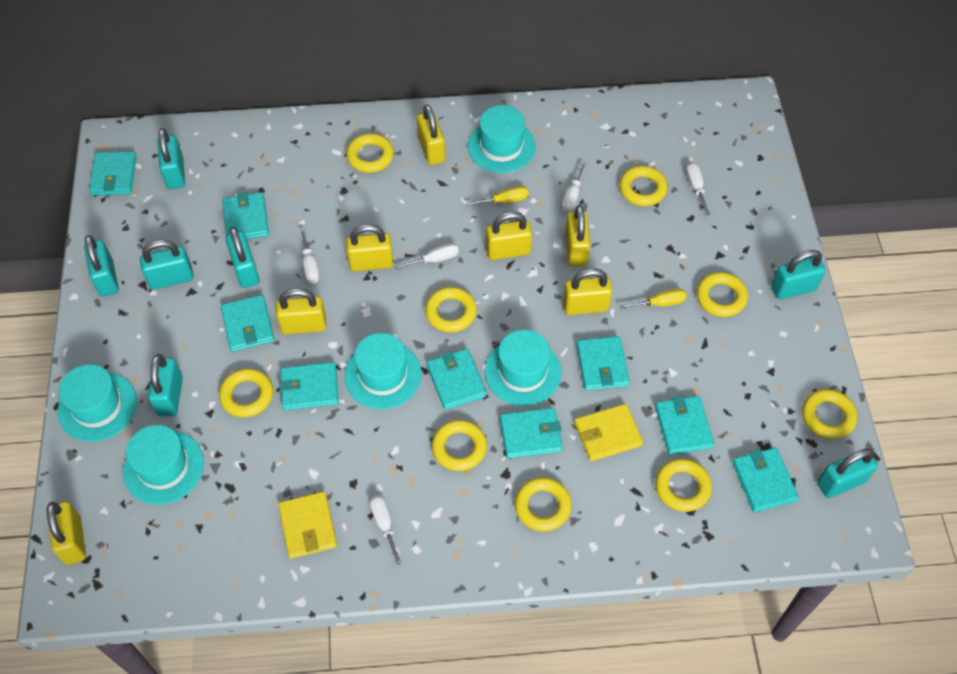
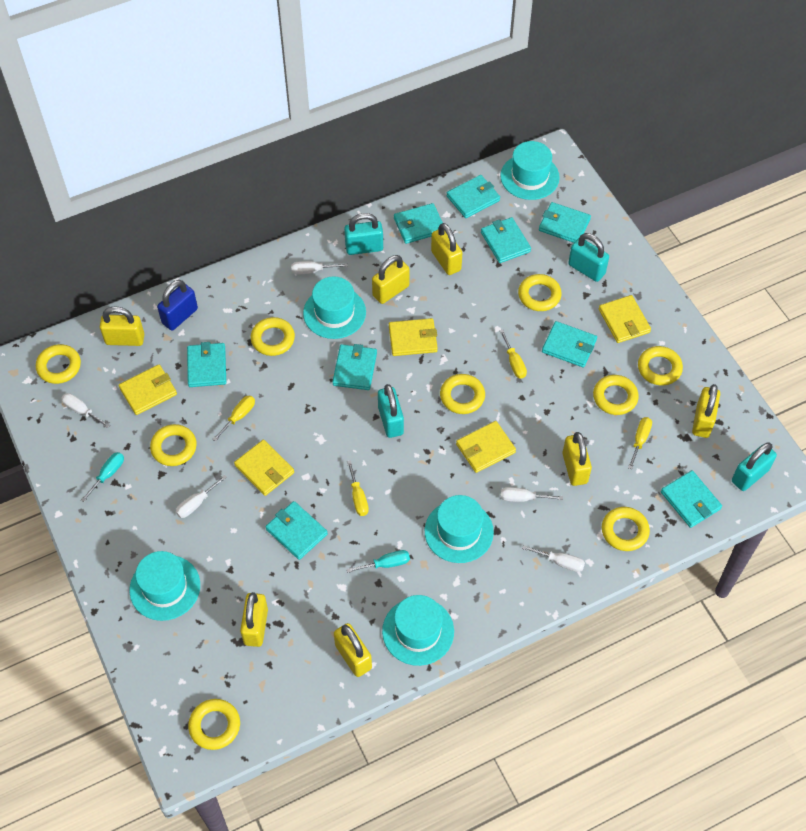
blue padlock: none = 0 -> [157,280,198,331] = 1
turquoise padlock: [84,235,119,297] [140,240,194,289] [148,354,183,416] [158,128,185,189] [225,227,259,288] [771,250,826,300] [817,448,878,498] = 7 -> [344,213,383,255] [378,384,404,438] [568,233,609,282] [732,442,777,491] = 4
turquoise screwdriver: none = 0 -> [81,452,124,502] [347,550,410,573] = 2
yellow screwdriver: [466,186,529,206] [620,288,687,309] = 2 -> [212,395,255,441] [347,460,369,516] [500,330,527,379] [628,417,652,469] = 4
yellow wallet: [278,491,337,559] [574,404,643,461] = 2 -> [119,365,177,415] [234,440,294,496] [389,318,438,356] [456,421,516,473] [599,295,651,343] = 5

